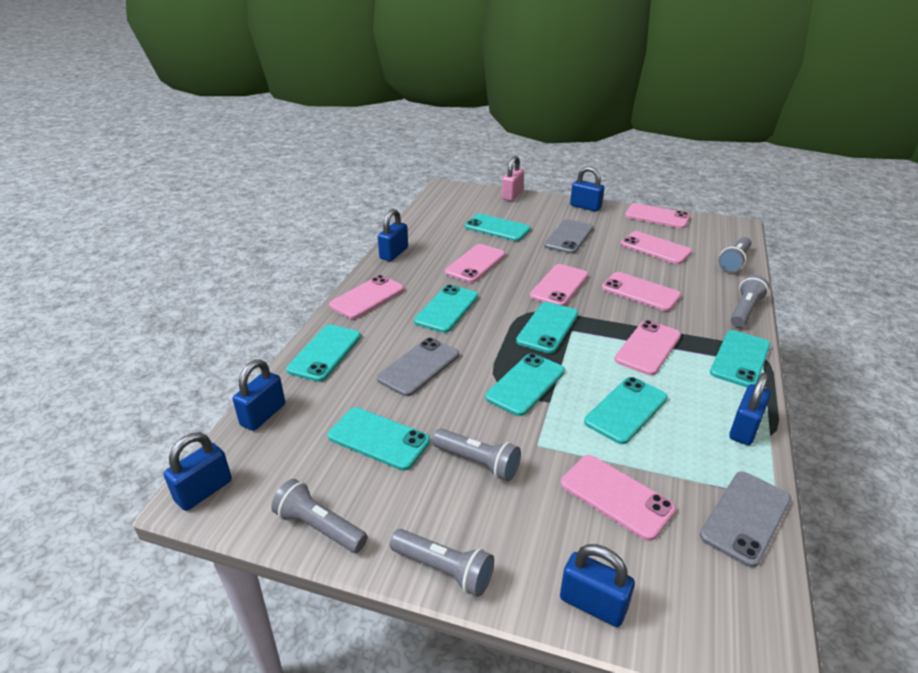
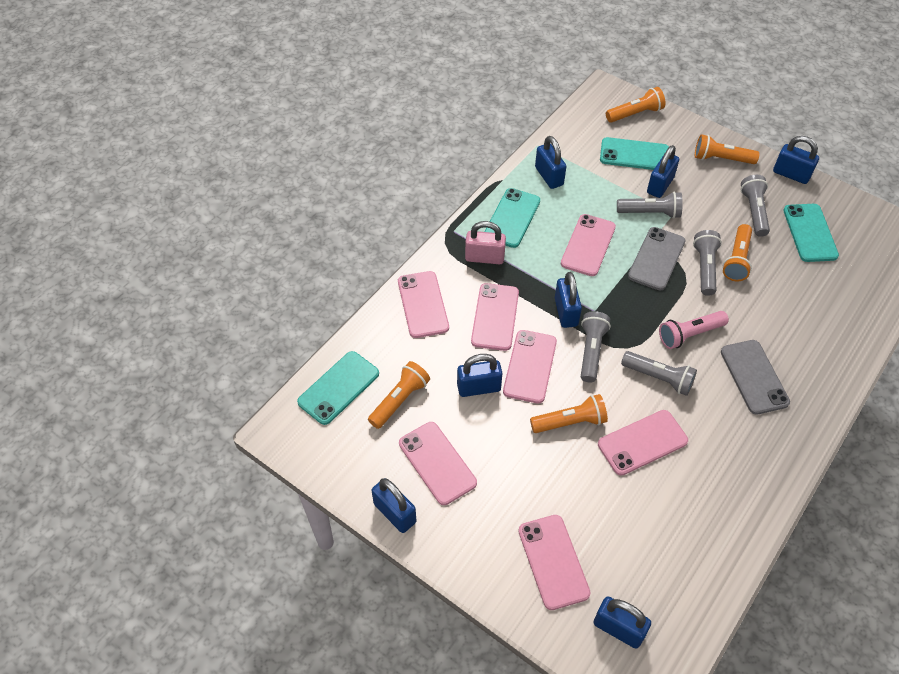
blue padlock: [164,432,232,511] [233,359,285,431] [378,209,408,261] [560,544,635,627] [570,166,604,212] [729,373,771,445] = 6 -> [372,478,416,533] [457,354,502,397] [535,136,566,189] [555,272,582,328] [594,596,651,649] [647,145,679,198] [773,136,819,184] = 7
grey phone: [377,338,459,396] [544,219,593,254] [700,472,791,567] = 3 -> [628,227,686,290] [721,340,790,415] = 2
orange flashlight: none = 0 -> [368,361,430,429] [530,394,608,433] [606,87,666,123] [695,134,759,164] [723,224,752,281] = 5
pink flashlight: none = 0 -> [659,311,729,349] = 1
pink phone: [329,275,404,319] [445,244,505,283] [530,264,588,306] [561,455,676,541] [602,272,681,311] [614,320,681,375] [620,231,692,264] [625,203,690,229] = 8 -> [398,271,449,338] [399,422,477,505] [471,283,519,351] [503,330,557,403] [518,515,591,610] [561,214,616,276] [598,410,688,476] = 7
turquoise phone: [286,325,361,382] [328,407,430,471] [414,285,478,333] [465,214,531,241] [485,353,565,416] [516,302,578,354] [584,377,668,444] [710,330,770,388] = 8 -> [297,351,379,425] [484,188,540,248] [600,137,669,170] [783,204,839,262] = 4

